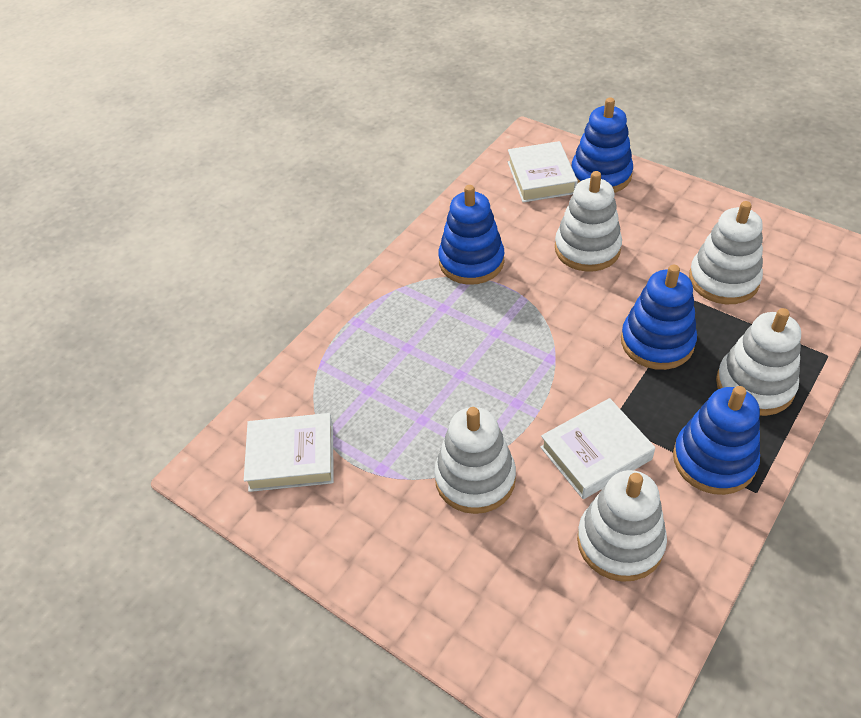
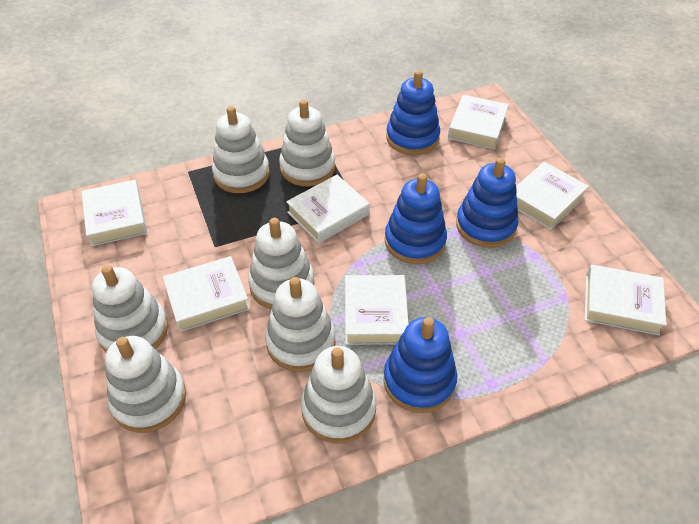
white book: [244,413,334,492] [508,141,578,202] [540,398,655,499] = 3 -> [81,180,147,246] [163,256,250,332] [286,175,370,244] [345,275,409,345] [448,95,509,149] [516,162,589,230] [585,264,666,336] = 7
white stacking toy: [434,407,516,514] [555,171,622,272] [577,470,667,582] [689,201,763,304] [716,308,801,416] = 5 -> [92,265,168,352] [105,336,186,433] [212,106,270,193] [248,218,314,309] [265,277,335,372] [279,100,335,186] [301,346,376,444] = 7

